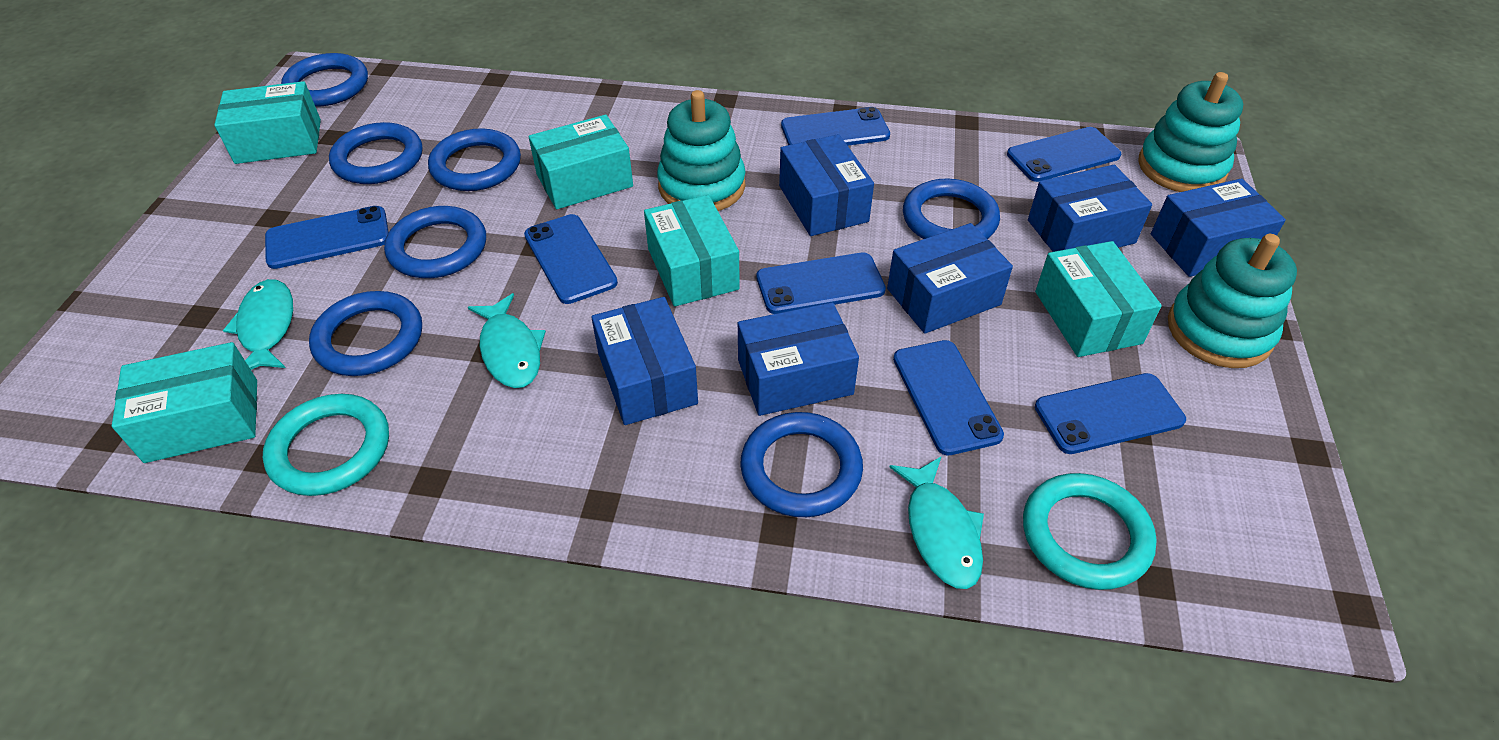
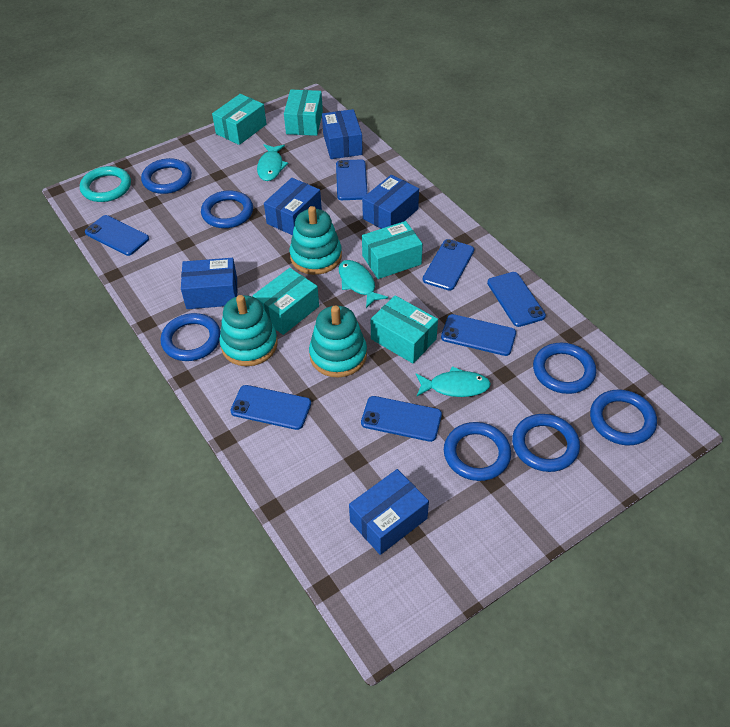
blue box: [591,297,698,425] [738,302,859,416] [779,134,874,236] [887,223,1013,334] [1028,165,1152,252] [1151,178,1286,277] = 6 -> [181,258,237,309] [264,178,322,235] [322,109,363,159] [349,469,429,555] [362,175,419,229] = 5
turquoise ring: [263,394,389,496] [1023,473,1157,590] = 2 -> [80,166,131,202] = 1

